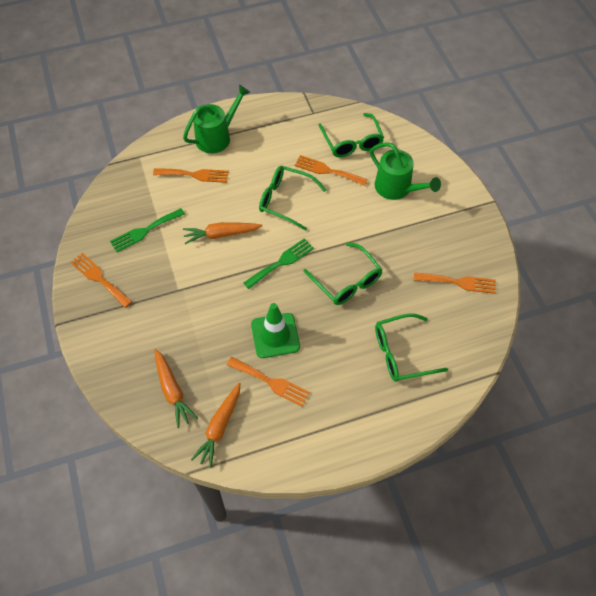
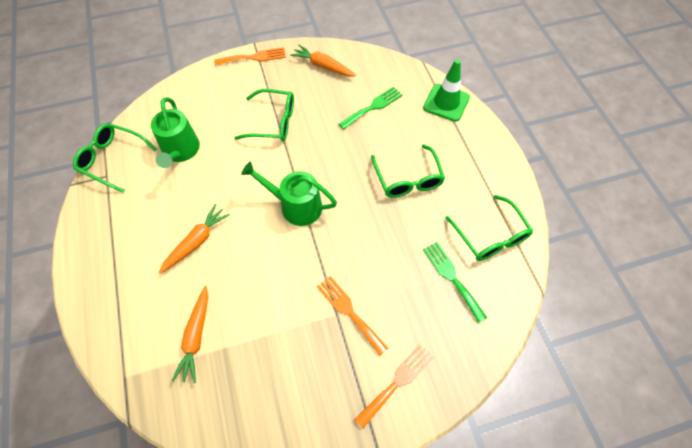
orange fork: [70,253,132,308] [153,168,229,183] [227,357,310,407] [295,155,368,186] [414,272,496,294] = 5 -> [214,47,286,66] [317,276,388,355] [354,344,434,429] = 3

